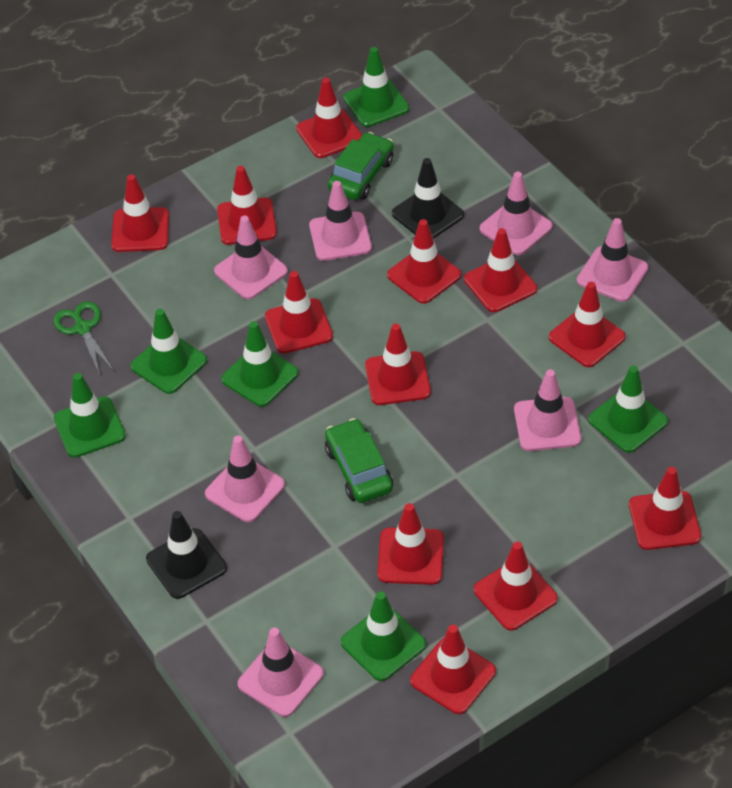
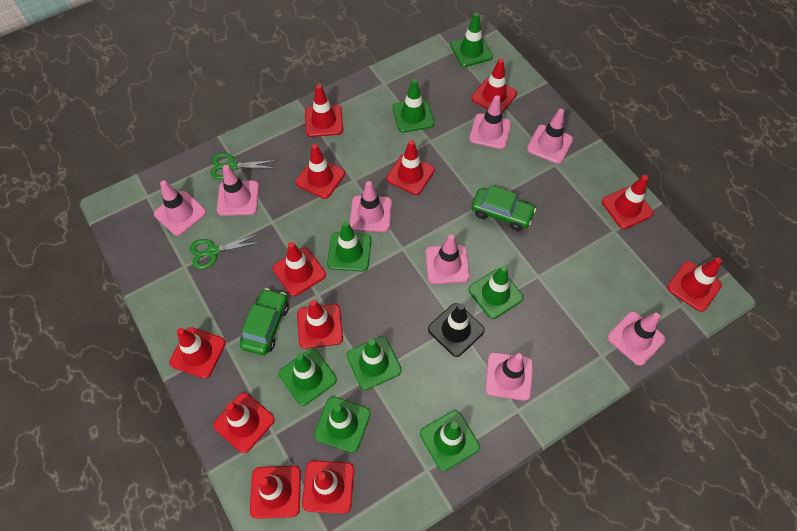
black traffic cone: [146,511,227,599] [392,158,464,239] = 2 -> [428,303,485,357] = 1
green scissors: [53,301,114,375] = 1 -> [190,234,260,269] [210,153,276,179] = 2
green traffic cone: [54,373,126,458] [130,309,207,394] [221,321,298,407] [341,591,426,681] [343,47,409,127] [588,366,668,453] = 6 -> [279,349,337,406] [314,396,371,453] [327,221,371,272] [346,336,402,390] [393,79,434,133] [420,410,480,471] [450,12,493,67] [468,265,523,319] = 8
pink traffic cone: [205,436,285,523] [214,216,288,299] [238,628,324,717] [309,181,372,261] [480,172,553,255] [514,369,581,451] [577,218,648,302] = 7 -> [154,180,206,236] [217,165,259,216] [350,181,392,232] [425,234,470,284] [469,95,512,149] [485,352,533,401] [527,109,573,164] [607,311,665,366] = 8

